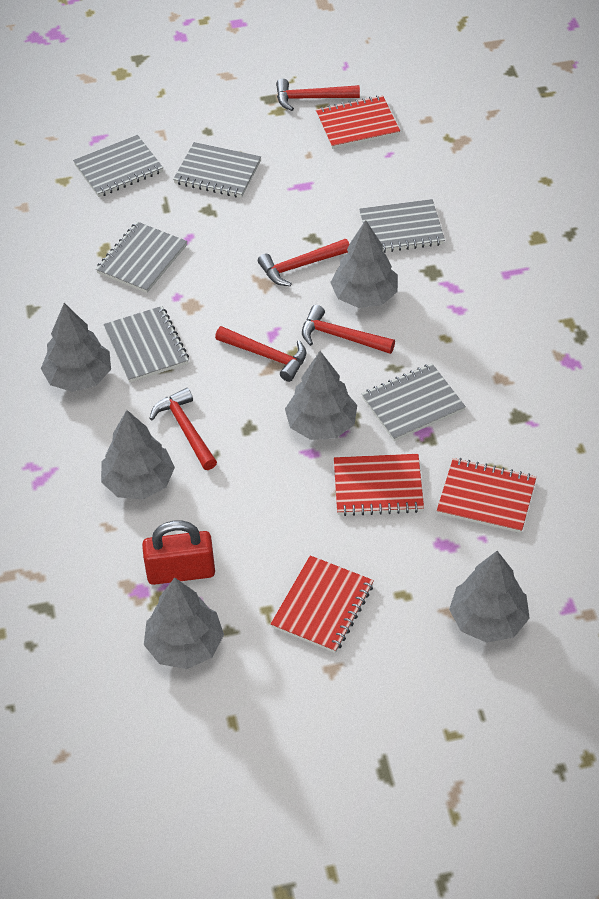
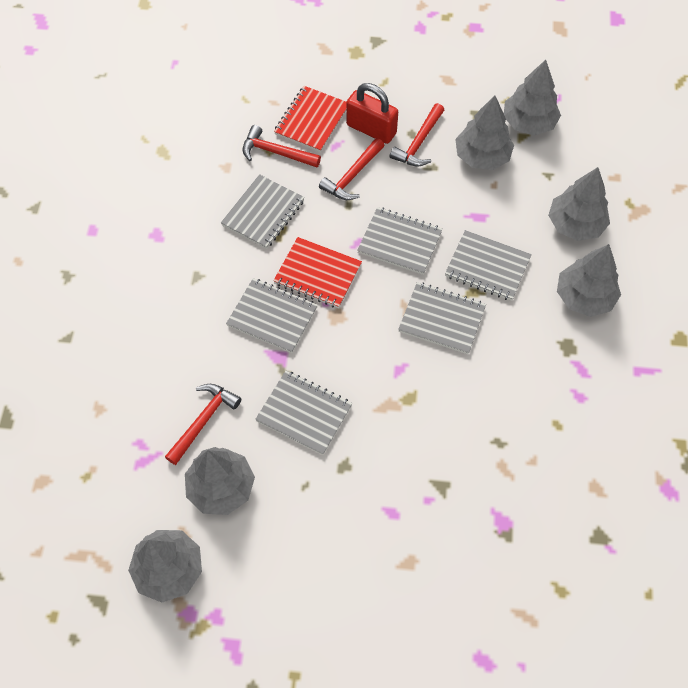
red hammer: [149,388,217,470] [215,326,306,382] [258,239,350,286] [276,79,360,111] [302,305,395,354] = 5 -> [165,384,241,465] [243,125,321,167] [319,138,384,200] [390,103,444,167] = 4
red notebook: [271,555,374,653] [316,95,400,149] [334,454,424,516] [437,458,537,533] = 4 -> [273,237,362,308] [274,86,347,152] = 2

